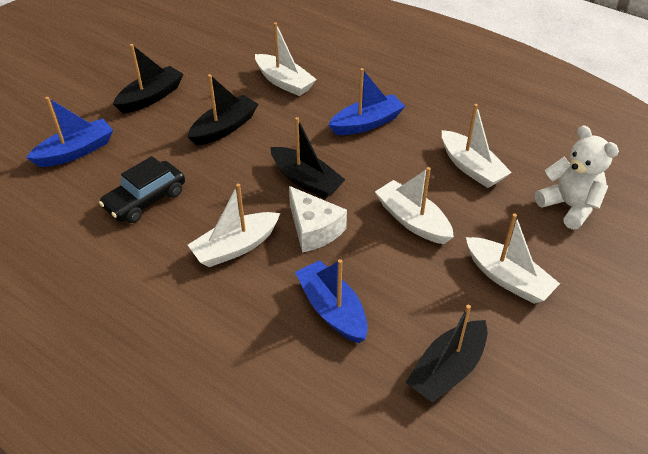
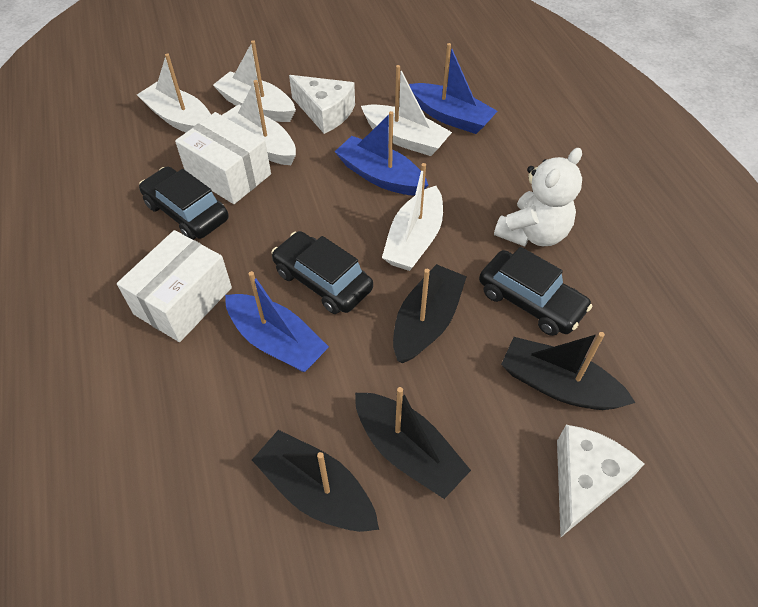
black car: [99,156,185,223] = 1 -> [139,166,229,240] [271,231,373,314] [479,247,592,336] = 3
white box: none = 0 -> [117,230,232,342] [175,112,271,204] = 2
white cheese: [289,186,347,252] = 1 -> [289,75,355,134] [557,425,644,537] = 2

